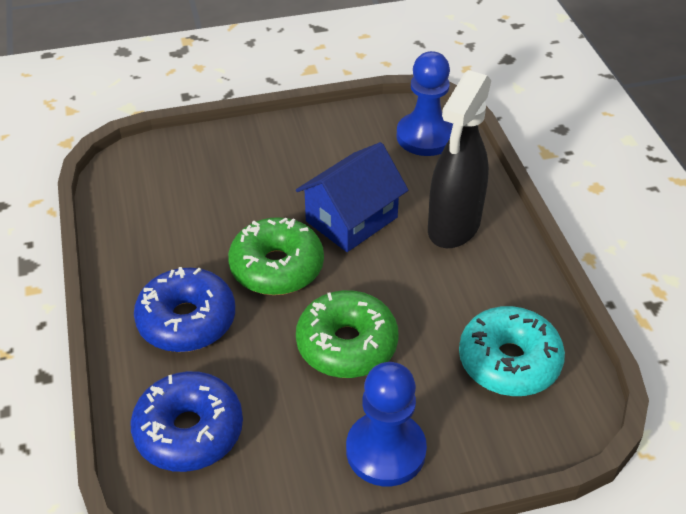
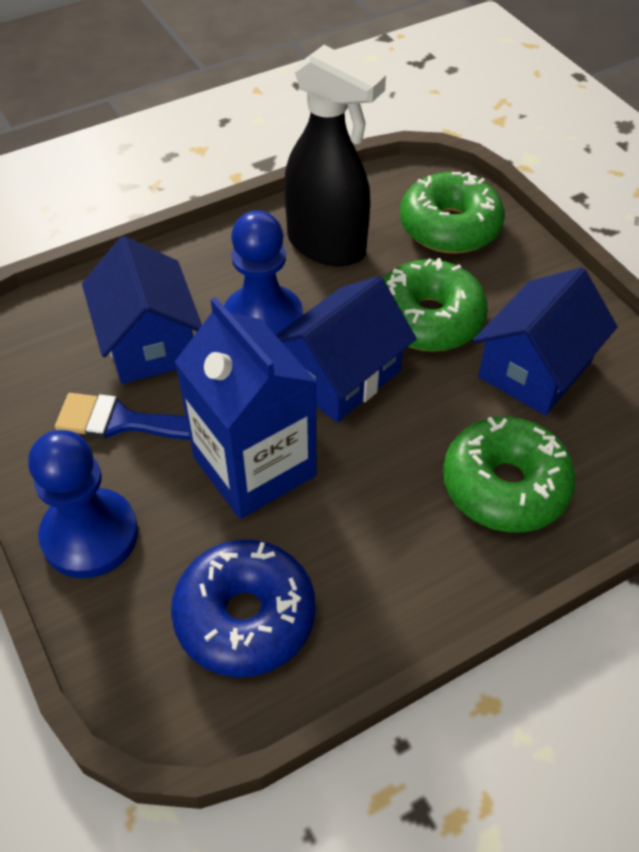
blue brush: none = 0 -> [55,393,190,440] = 1
blue carton: none = 0 -> [175,297,317,519] = 1
blue donut: [130,371,243,472] [134,267,235,352] = 2 -> [171,539,316,677] = 1
blue house: [296,142,408,252] = 1 -> [82,236,202,384] [276,276,417,422] [473,267,617,416] = 3
green donut: [228,217,324,295] [296,290,399,378] = 2 -> [384,258,488,352] [400,172,505,254] [443,417,576,532] = 3
turquoise donut: [459,306,565,396] = 1 -> none = 0

